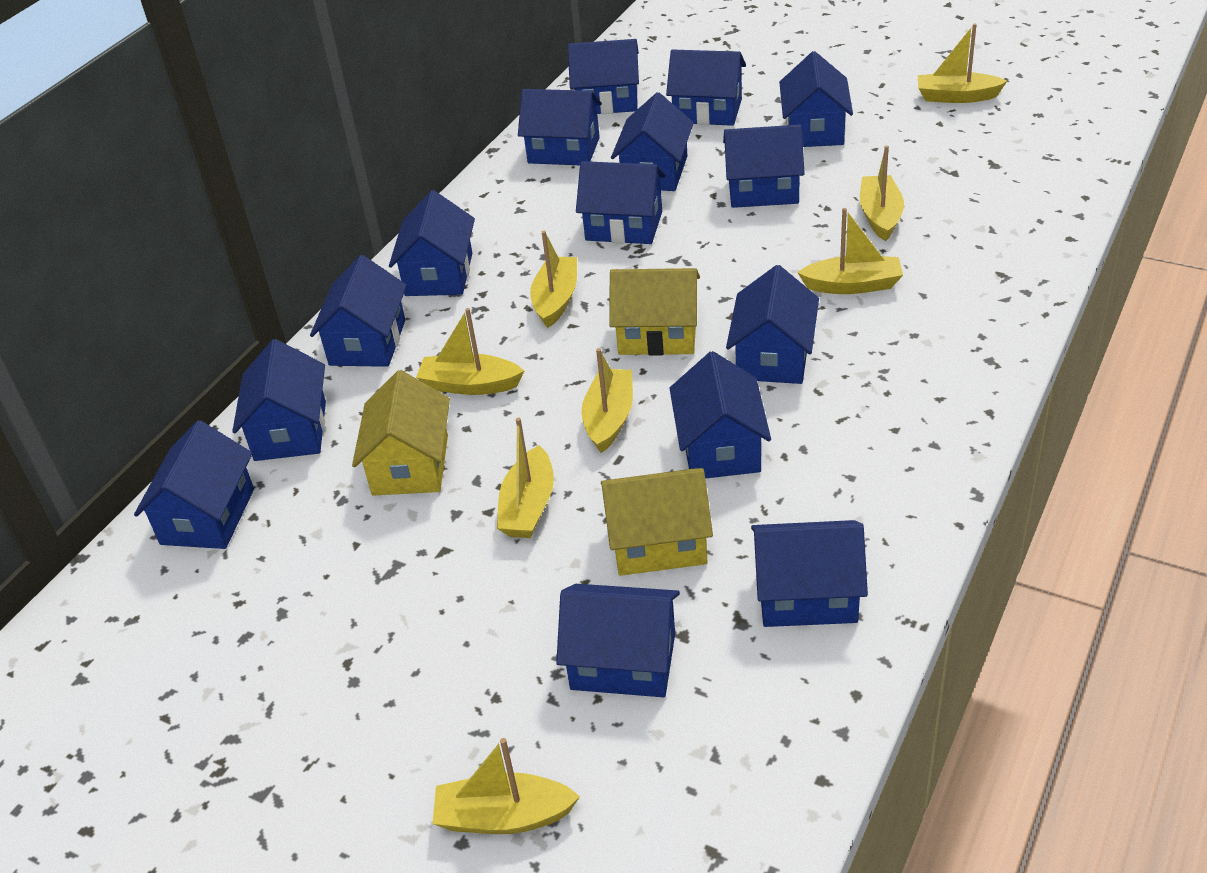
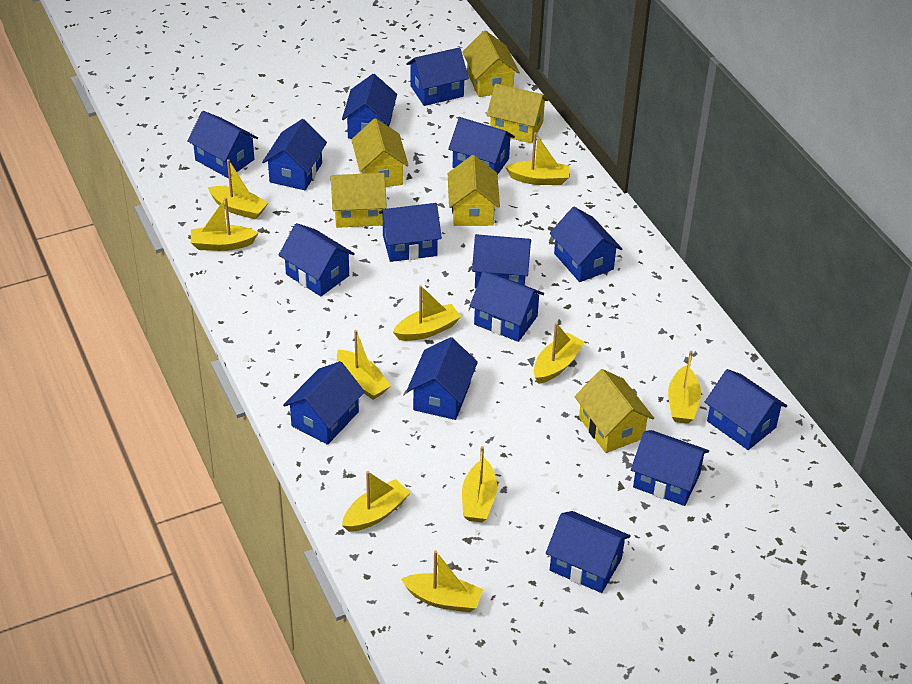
yellow boat: [416,308,524,395] [433,738,580,834] [497,418,554,538] [530,231,577,328] [581,348,633,453] [797,208,903,294] [860,145,904,241] [918,23,1007,103] = 8 -> [191,197,258,251] [208,159,269,220] [337,330,391,400] [342,471,411,532] [393,285,461,341] [401,551,483,613] [462,446,497,522] [505,132,570,185] [534,323,585,384] [668,350,701,424] = 10
yellow house: [352,370,450,496] [601,468,713,576] [609,268,700,356] = 3 -> [330,173,387,228] [351,118,409,187] [448,155,500,226] [462,30,520,97] [487,84,549,143] [574,369,654,453] = 6

